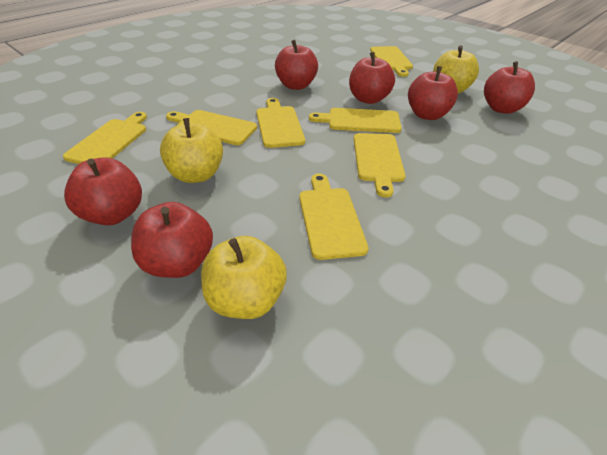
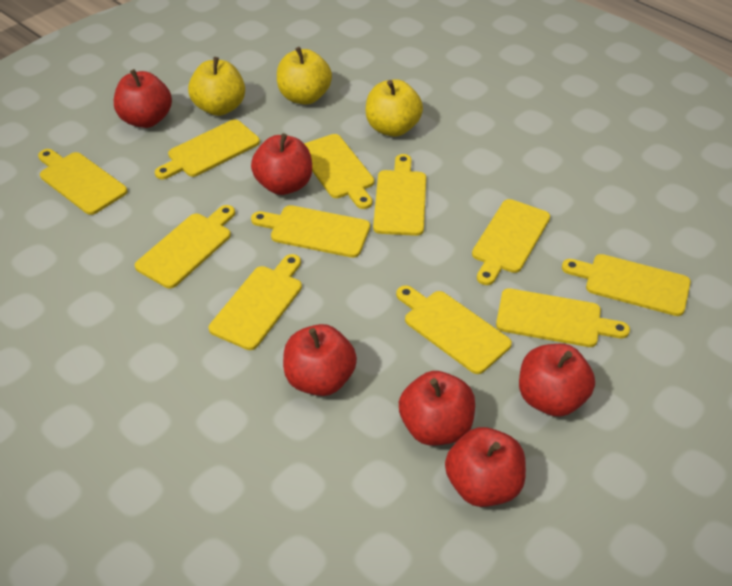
yellow cutting board: [63,112,147,164] [166,110,257,145] [256,98,305,148] [299,174,369,260] [309,108,402,133] [354,133,406,198] [370,46,413,77] = 7 -> [38,149,127,215] [135,205,235,288] [155,119,260,180] [209,254,302,350] [251,205,370,258] [304,134,374,209] [373,154,426,236] [396,285,512,374] [472,199,550,285] [496,288,630,347] [562,254,691,316] = 11

